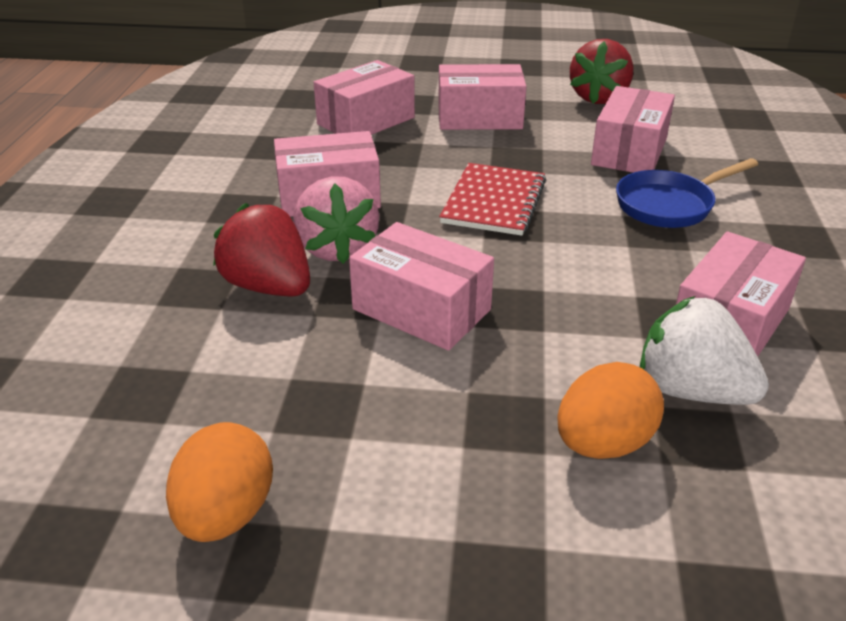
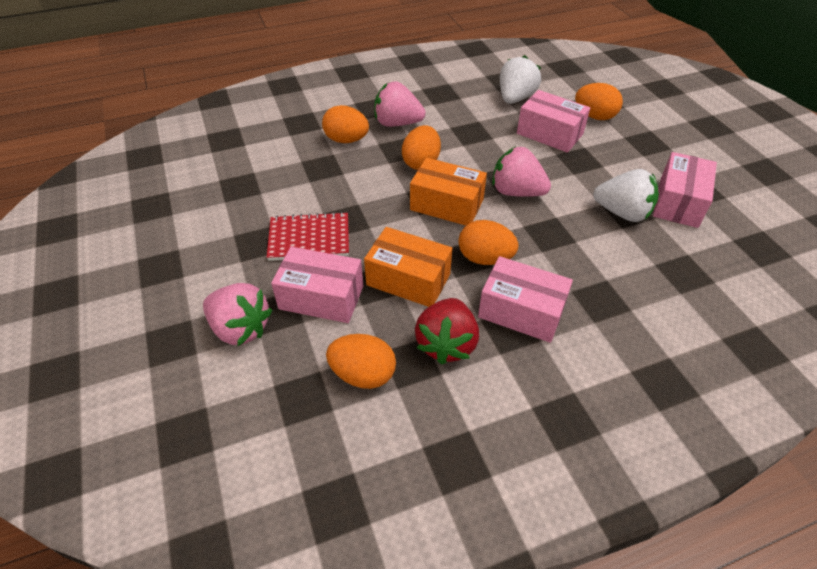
blue pan: [616,158,758,228] = 1 -> none = 0
orange box: none = 0 -> [364,227,452,307] [410,158,487,225] = 2
orange egg: [166,422,273,542] [557,362,664,459] = 2 -> [322,105,369,143] [326,334,396,389] [402,125,441,170] [459,220,518,265] [575,83,623,120] = 5
pink box: [274,131,381,217] [314,60,415,135] [349,222,494,351] [438,64,526,130] [591,86,675,173] [676,231,806,357] = 6 -> [271,247,363,323] [478,256,573,343] [517,90,590,153] [653,152,717,228] = 4
pink strawberry: [293,176,379,264] = 1 -> [203,283,272,346] [374,81,426,127] [492,146,551,197] = 3
red strawberry: [213,203,310,296] [570,39,633,104] = 2 -> [415,298,479,365] = 1
white strawberry: [640,296,769,405] = 1 -> [500,55,541,104] [593,169,659,222] = 2

